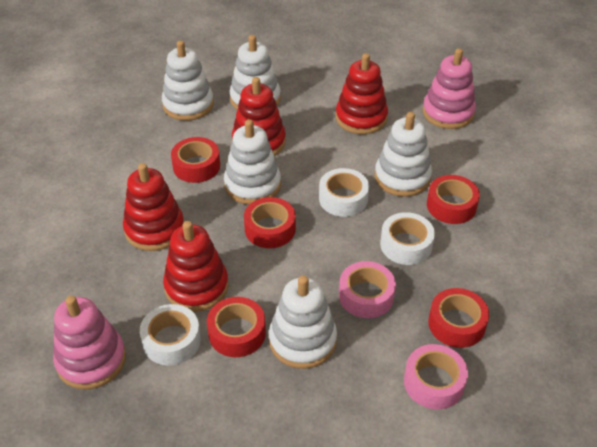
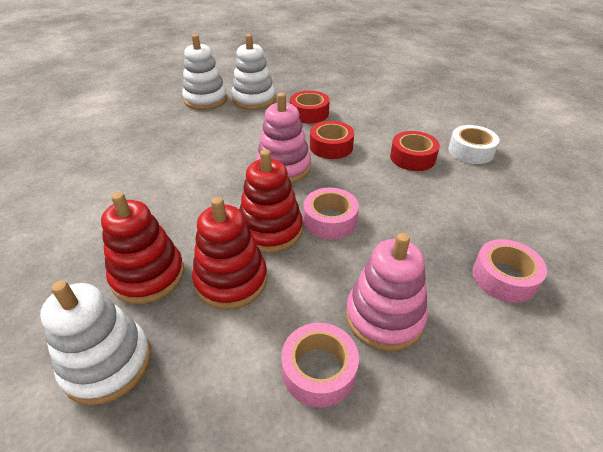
pink tape: [339,261,396,318] [404,344,468,409] = 2 -> [281,323,359,408] [304,188,359,239] [472,239,547,303] = 3
red stacking toy: [123,163,184,251] [163,221,229,312] [232,77,286,156] [336,53,388,134] = 4 -> [101,192,184,304] [192,197,267,310] [239,149,303,253] = 3
red tape: [171,137,220,183] [207,297,266,357] [244,197,296,248] [427,175,480,224] [428,288,489,348] = 5 -> [290,91,330,123] [310,121,354,159] [390,131,440,171] = 3
white stacking toy: [162,41,214,121] [224,119,281,205] [230,35,280,110] [269,276,337,369] [375,112,432,197] = 5 -> [40,281,151,405] [182,34,227,110] [231,34,276,110] = 3
white tape: [140,304,201,366] [319,168,369,217] [380,212,435,265] = 3 -> [448,125,500,164] = 1

